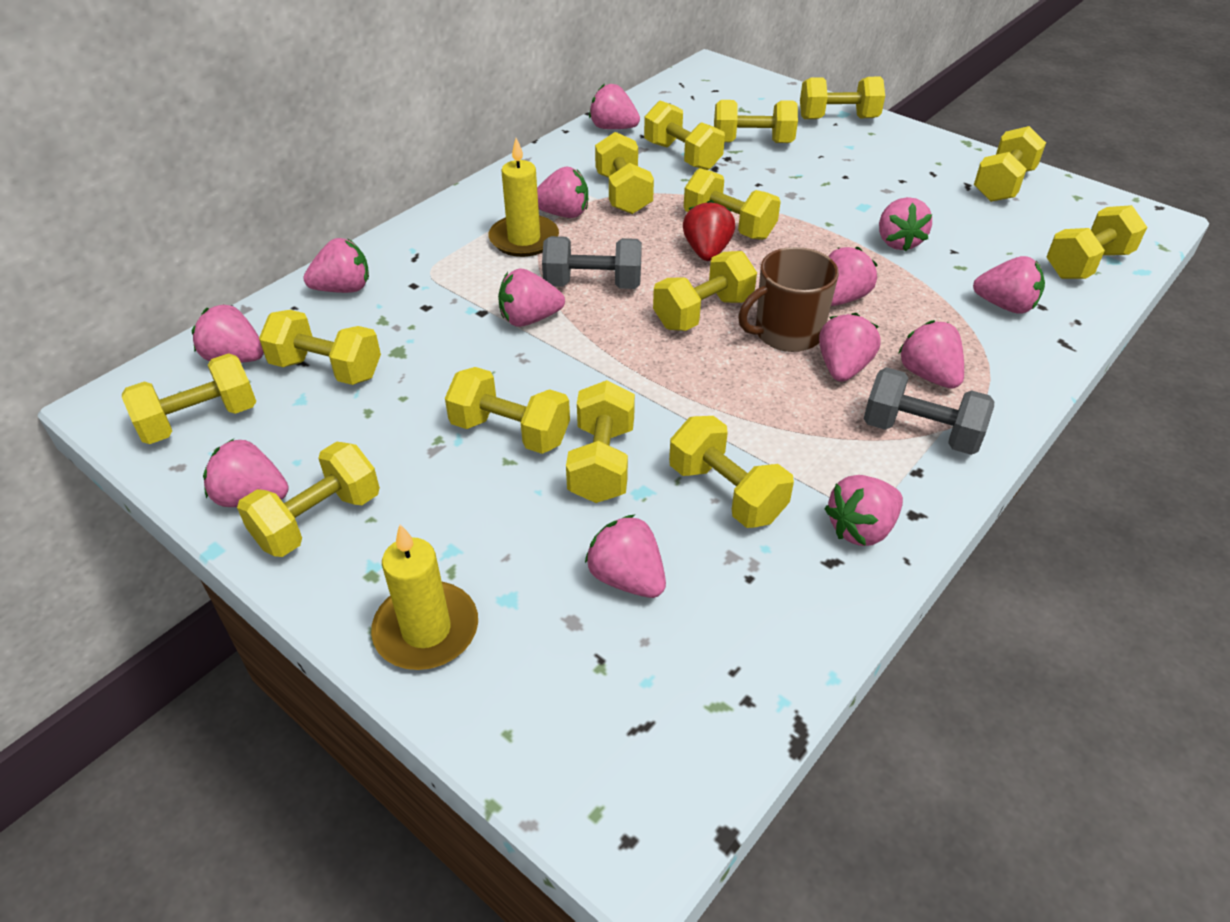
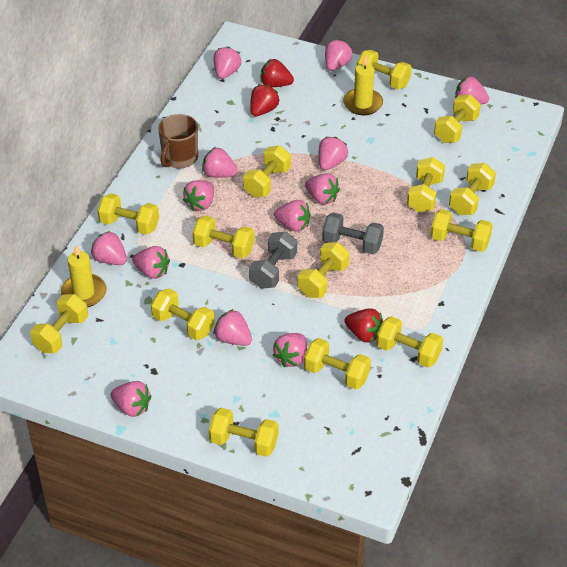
red strawberry: [683,200,735,261] = 1 -> [250,84,280,116] [261,59,294,87] [345,309,383,342] = 3

